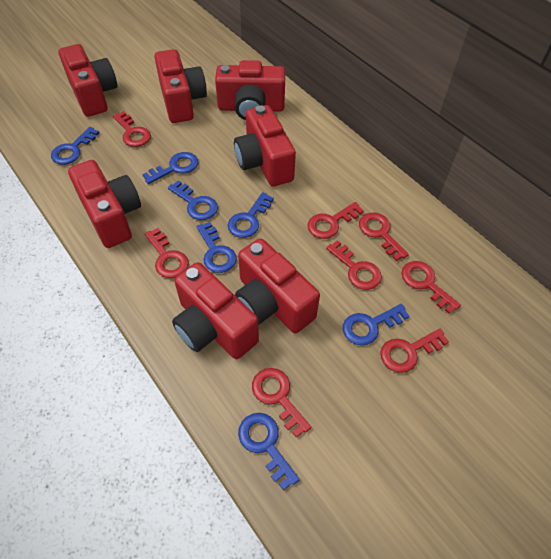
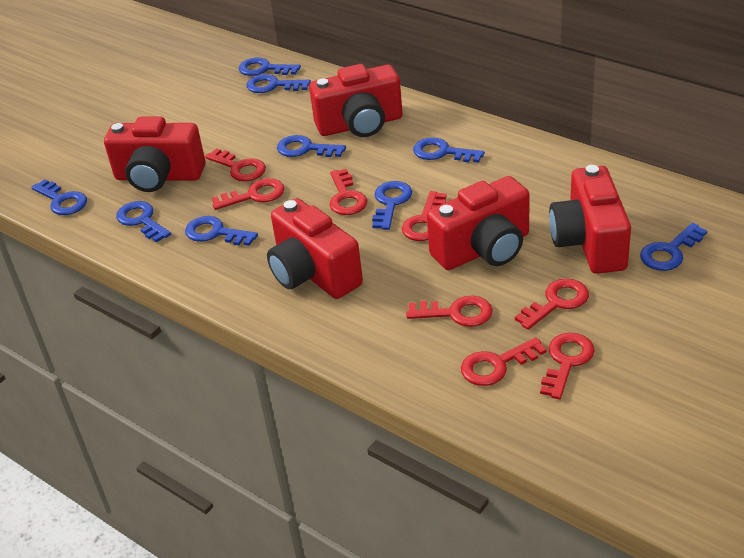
blue key: [51,127,99,165] [142,152,198,184] [168,180,218,220] [196,222,237,273] [228,192,274,238] [238,413,300,490] [343,304,410,345] = 7 -> [32,179,87,215] [116,201,171,243] [185,216,258,246] [239,58,301,76] [247,74,311,93] [277,135,346,157] [372,181,412,230] [413,137,485,163] [640,223,707,271] = 9
red camera: [58,44,118,117] [68,160,141,248] [154,49,207,123] [172,262,259,359] [215,60,285,120] [234,105,296,187] [235,238,320,334] = 7 -> [104,116,206,192] [267,198,363,299] [309,64,403,137] [427,176,530,270] [549,165,631,274] = 5

